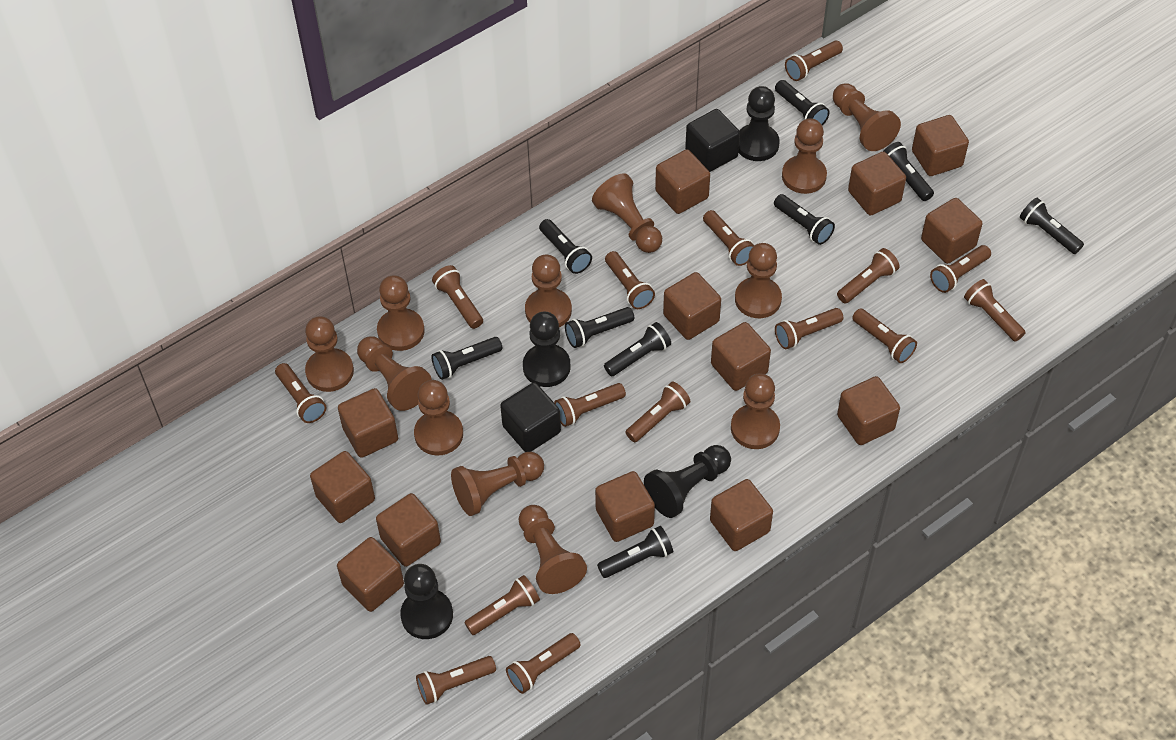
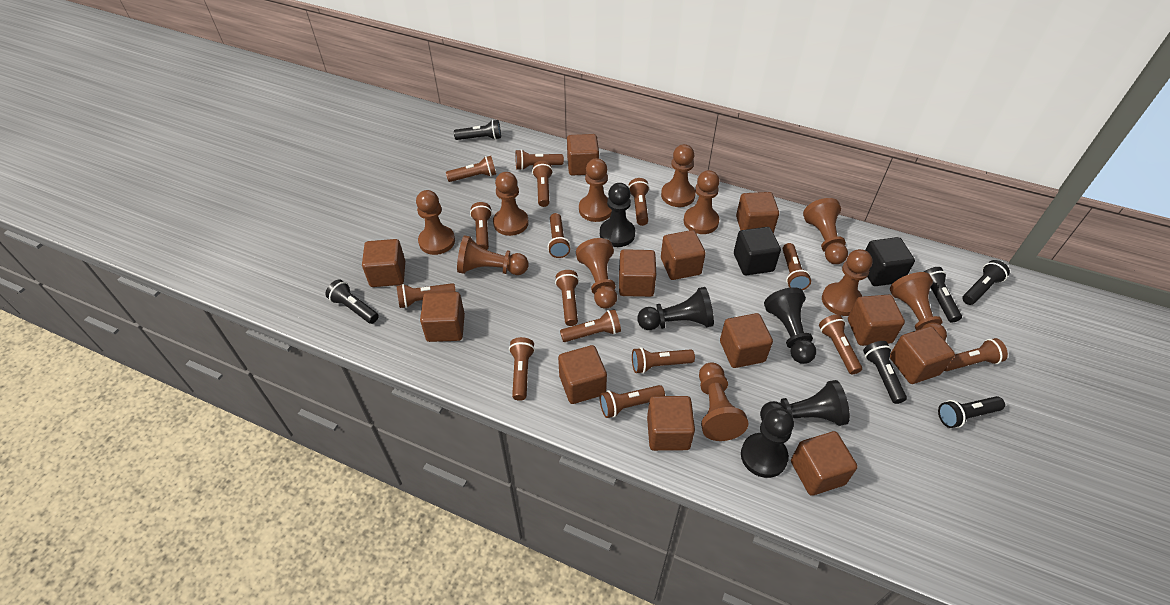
black flashlight: [432,337,502,380] [539,219,592,274] [565,307,634,348] [597,526,673,578] [604,322,671,376] [774,194,835,245] [775,80,830,125] [883,142,934,201] [1020,198,1084,254] = 9 -> [325,280,379,324] [454,120,501,140] [863,341,907,404] [924,267,962,323] [938,396,1005,428] [962,260,1010,305] = 6
black pawn: [400,564,453,639] [523,312,571,387] [644,445,731,518] [738,86,780,161] = 4 -> [600,183,635,247] [637,287,714,330] [741,408,794,478] [760,380,850,426] [764,287,816,364] = 5
brown cube: [310,451,375,523] [337,537,404,612] [338,388,398,458] [376,493,441,567] [595,471,655,542] [655,149,710,214] [663,272,721,340] [710,479,773,551] [711,322,771,391] [837,376,900,445] [848,152,906,216] [912,115,969,176] [921,198,982,264] = 13 -> [362,239,405,287] [420,292,465,342] [558,345,607,404] [567,134,599,176] [619,249,656,297] [647,396,695,451] [661,230,706,280] [720,313,773,368] [736,192,779,233] [791,431,858,496] [848,295,905,346] [890,326,955,384] = 12
brown pawn: [305,316,354,392] [357,336,432,411] [377,275,425,351] [414,380,463,456] [451,452,544,516] [519,505,587,594] [525,254,572,327] [592,173,662,253] [731,373,780,449] [735,243,782,318] [782,118,827,194] [833,83,901,151] = 12 -> [416,190,455,255] [457,235,529,275] [493,172,529,236] [576,238,617,308] [579,158,612,222] [661,144,696,207] [683,170,720,234] [699,362,749,441] [803,198,848,264] [822,249,873,316] [890,272,947,340] = 11

